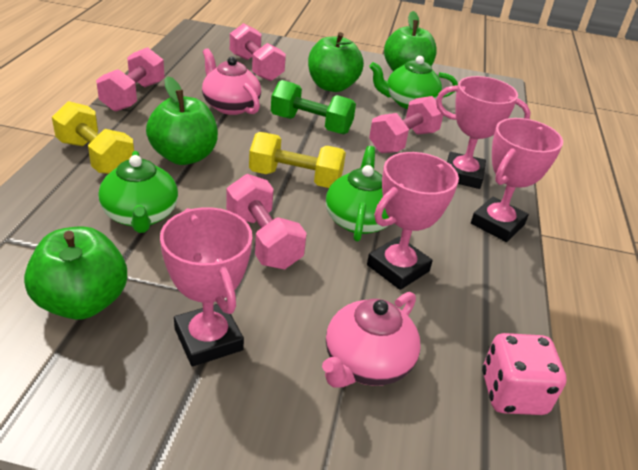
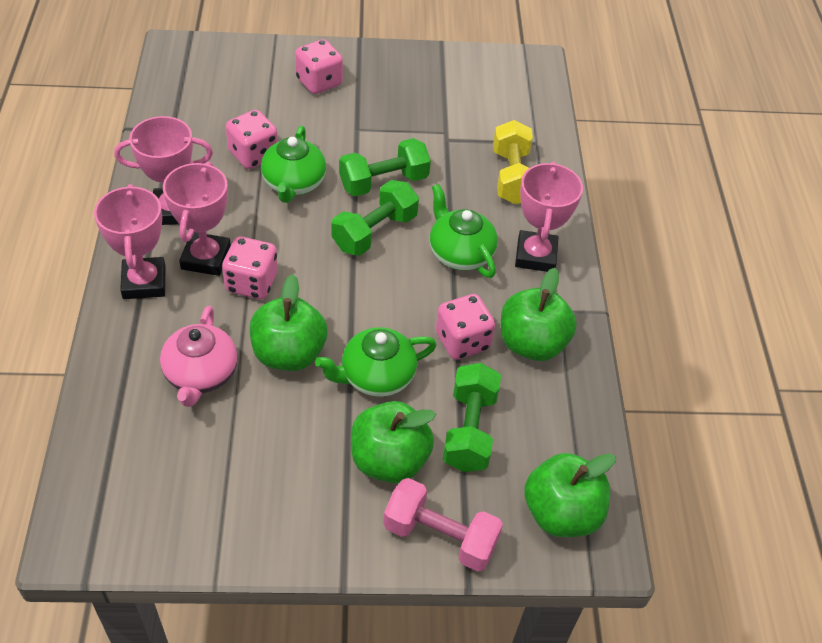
green dumbbell: [271,80,356,134] = 1 -> [332,180,419,256] [339,138,431,196] [443,363,501,472] = 3
pink dice: [482,333,566,415] = 1 -> [222,237,278,299] [226,110,278,169] [295,39,343,94] [436,294,495,360] = 4
pink dumbbell: [96,47,165,112] [226,174,307,269] [230,23,286,81] [369,96,443,153] = 4 -> [383,478,503,572] = 1
pink teapot: [202,48,261,115] [322,292,420,388] = 2 -> [160,305,238,407] = 1
yellow dumbbell: [52,101,134,174] [249,132,346,188] = 2 -> [493,120,533,204] = 1

